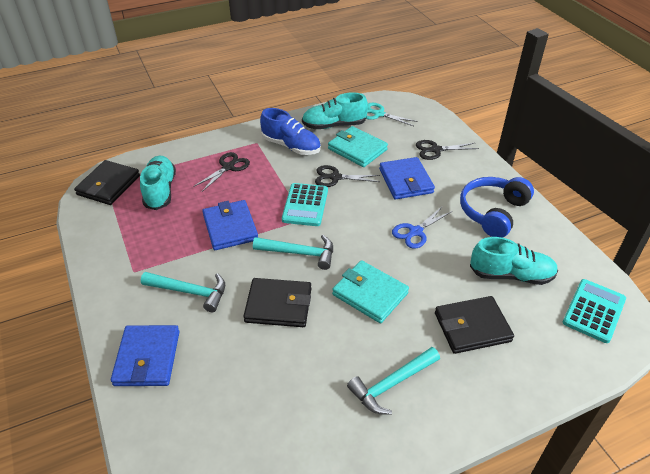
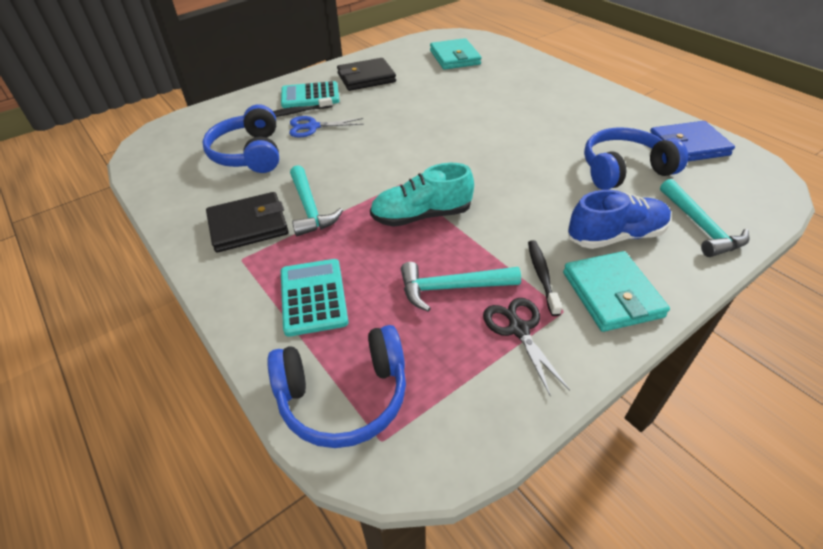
black scissors: [193,152,250,192] [315,165,380,187] [416,140,479,160] = 3 -> [483,298,570,396] = 1
black toothbrush: none = 0 -> [273,97,333,117] [528,240,562,316] = 2
black wallet: [74,160,140,205] [243,278,311,327] [435,296,514,354] = 3 -> [206,192,289,252] [337,58,396,91] = 2
blue headphones: [460,177,534,238] = 1 -> [202,104,279,173] [267,325,406,448] [584,127,688,190] = 3
blue wallet: [111,325,180,386] [202,200,258,250] [379,157,435,199] = 3 -> [650,121,735,161] = 1
turquoise scissors: [366,103,418,126] = 1 -> none = 0
turquoise shoe: [140,156,176,210] [302,92,368,129] [470,237,558,285] = 3 -> [370,163,474,227] = 1

